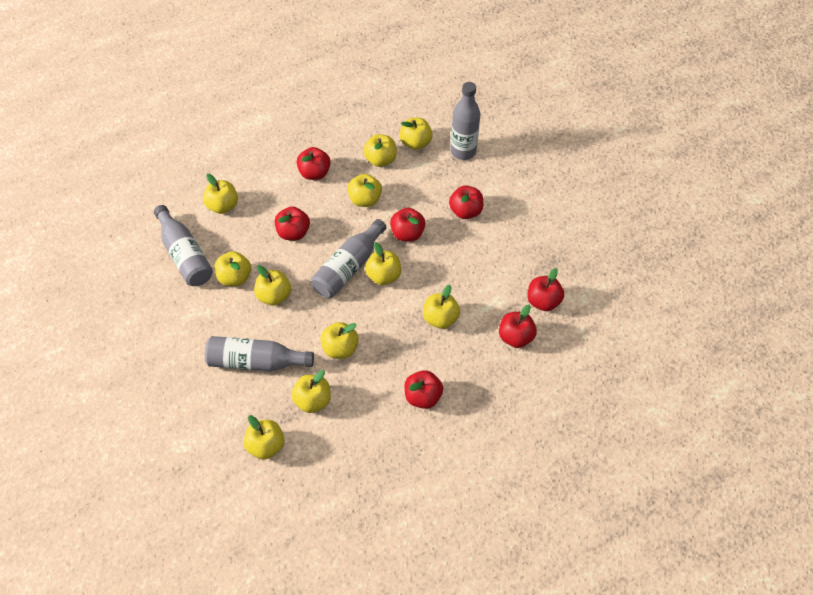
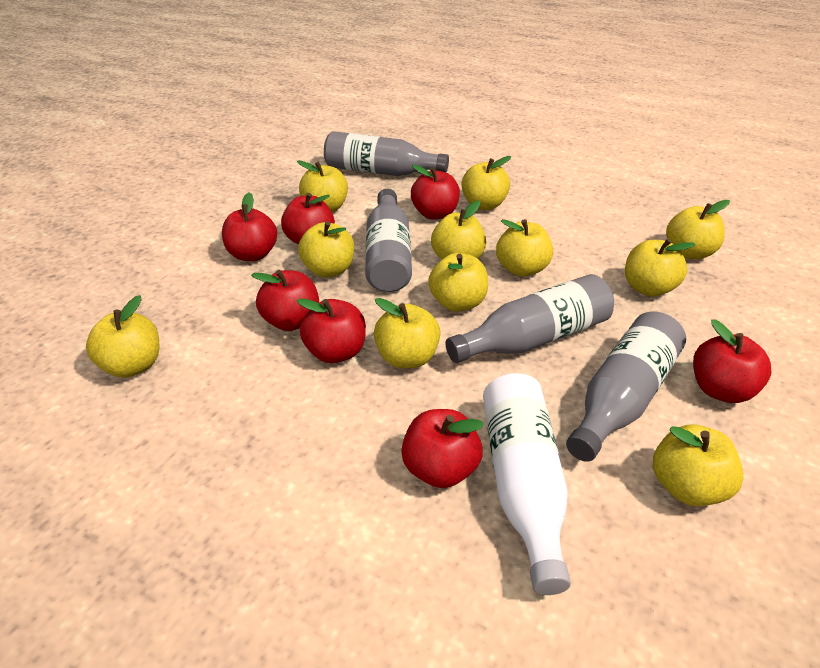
white bottle: none = 0 -> [483,373,571,595] = 1

